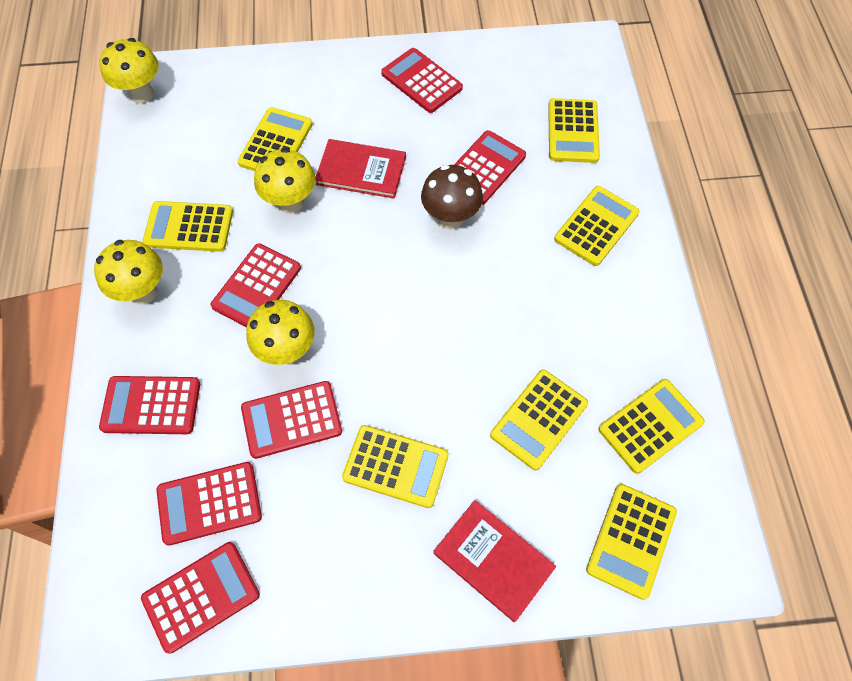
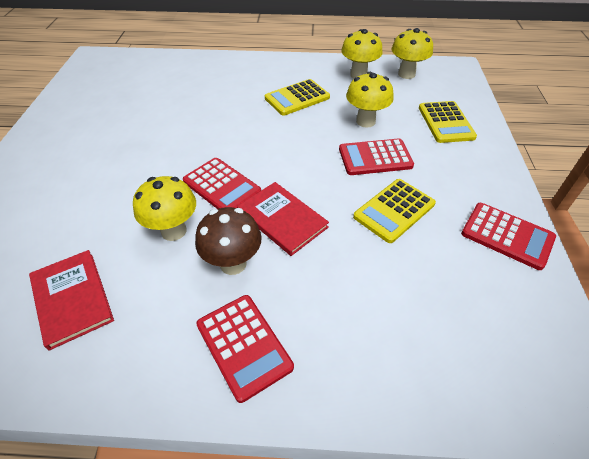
red calculator: [99,376,200,434] [141,542,260,653] [156,462,262,546] [211,243,301,328] [241,381,342,459] [381,48,463,113] [454,130,526,205] = 7 -> [183,158,261,209] [196,295,294,403] [339,138,414,175] [461,203,556,270] = 4
yellow calculator: [143,201,233,252] [237,107,313,171] [342,425,449,508] [490,370,588,470] [548,98,600,163] [554,186,640,266] [586,484,677,600] [599,379,705,474] = 8 -> [265,79,330,116] [353,179,436,243] [419,101,477,143] = 3

